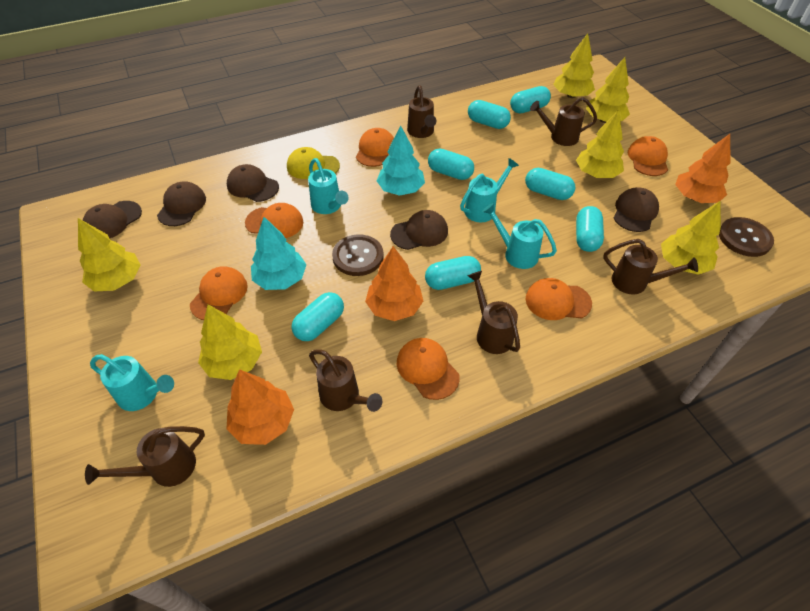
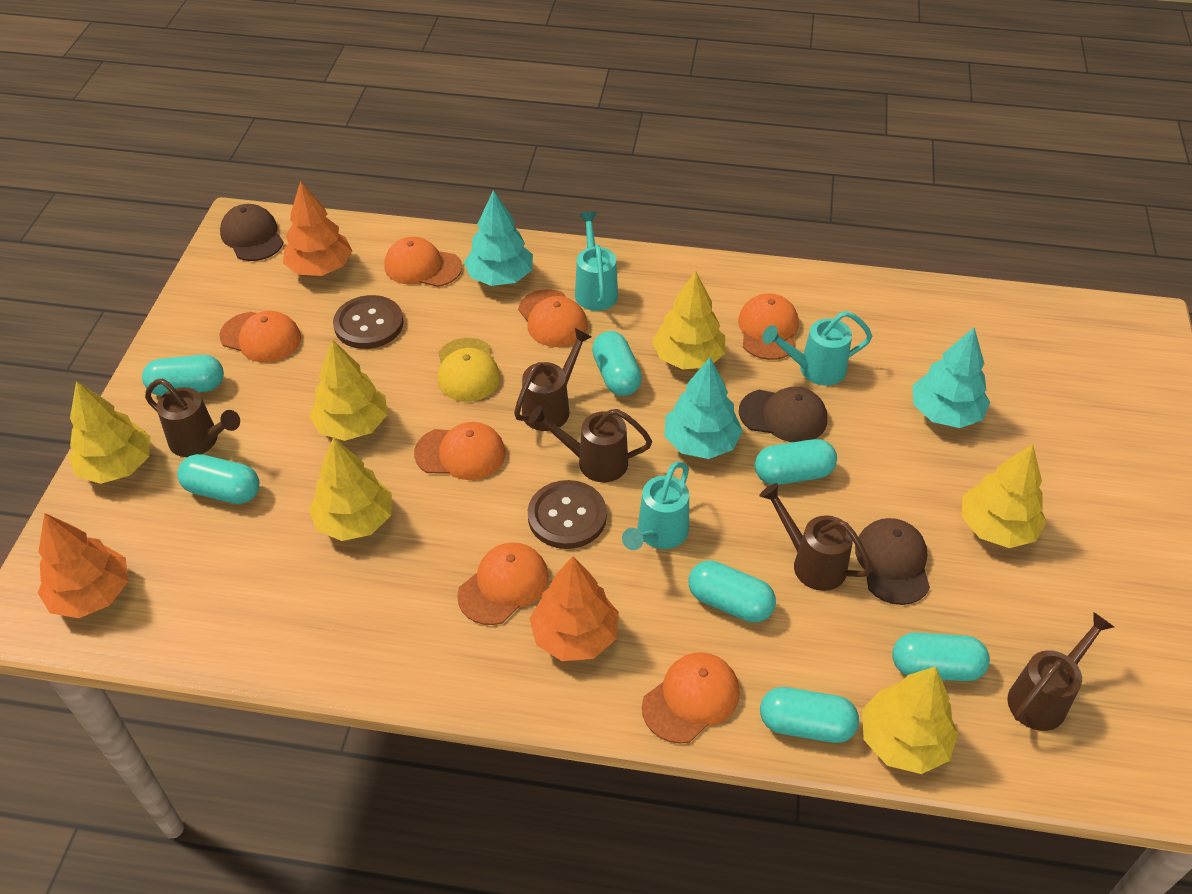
brown cap: [83,201,142,239] [157,181,206,226] [227,164,279,202] [390,210,448,250] [614,187,659,232] = 5 -> [220,204,284,261] [739,387,827,442] [855,518,930,605] = 3
brown watering can: [85,426,205,487] [309,349,382,412] [407,85,436,138] [468,271,520,354] [530,97,597,146] [603,239,698,294] = 6 -> [145,379,240,457] [514,328,592,431] [529,405,652,482] [759,483,872,591] [1007,612,1114,731] = 5
orange cap: [190,266,248,320] [245,203,303,238] [356,128,394,167] [397,338,460,400] [526,278,592,320] [628,136,668,176] = 6 -> [219,311,301,363] [385,237,462,287] [414,422,505,480] [457,542,549,625] [518,289,588,347] [642,652,740,744] [738,293,799,360] = 7
turquoise tree: [251,217,307,290] [377,125,425,196] = 2 -> [464,190,533,286] [664,358,743,459] [912,327,990,428] = 3
turquoise watering can: [90,354,174,411] [308,158,349,214] [460,158,519,222] [482,203,557,269] = 4 -> [575,212,618,311] [622,462,689,550] [762,311,872,386] = 3

